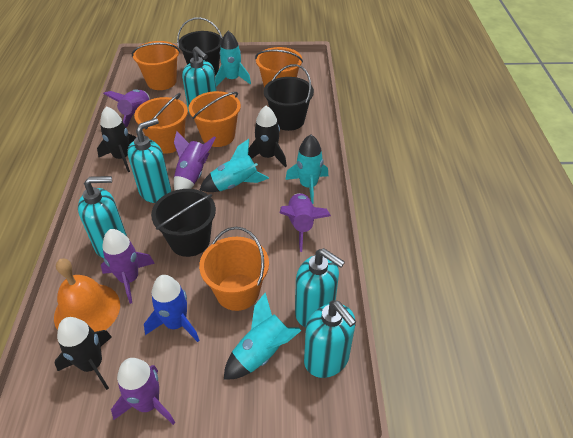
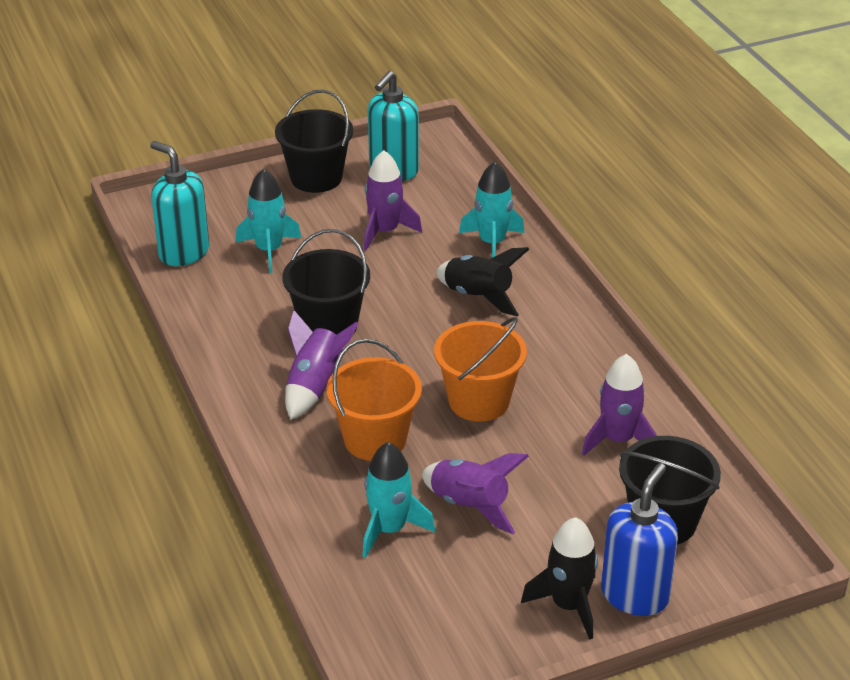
black rocket: [55,317,112,390] [97,106,136,172] [248,106,287,167] = 3 -> [436,247,529,316] [521,517,598,640] = 2
blue rocket: [144,275,200,342] = 1 -> none = 0
blue soap dispenser: none = 0 -> [601,463,678,616] = 1
orange bell: [54,258,120,332] = 1 -> none = 0
orange bucket: [132,41,180,90] [134,93,188,154] [189,91,241,147] [199,227,269,311] [255,47,303,88] = 5 -> [327,339,422,461] [434,317,527,422] = 2
purple rocket: [101,229,155,304] [103,89,149,127] [111,358,175,425] [174,131,216,190] [280,193,331,252] = 5 -> [285,310,359,420] [364,150,422,250] [422,453,529,534] [582,354,657,456] = 4
turquoise rocket: [200,139,269,192] [215,31,251,87] [224,292,301,380] [285,135,328,204] = 4 -> [236,168,301,273] [362,442,435,558] [459,162,524,258] = 3
turquoise soap dispenser: [78,176,127,258] [127,118,171,203] [182,46,217,114] [295,248,345,327] [304,300,356,378] = 5 -> [150,141,209,266] [368,71,419,181] = 2

